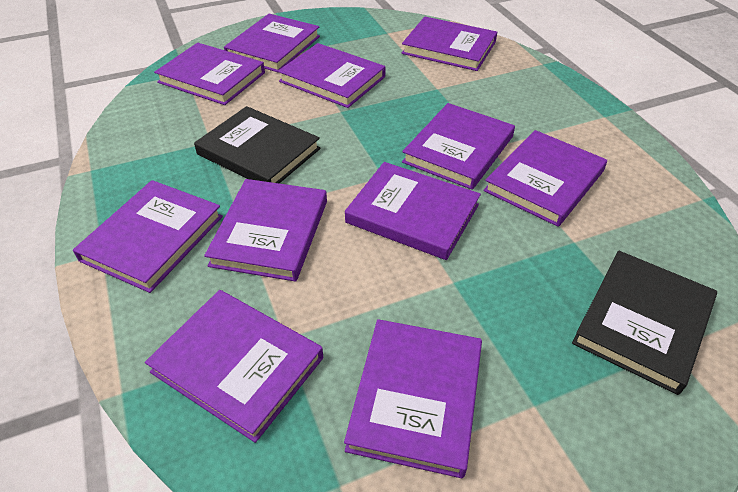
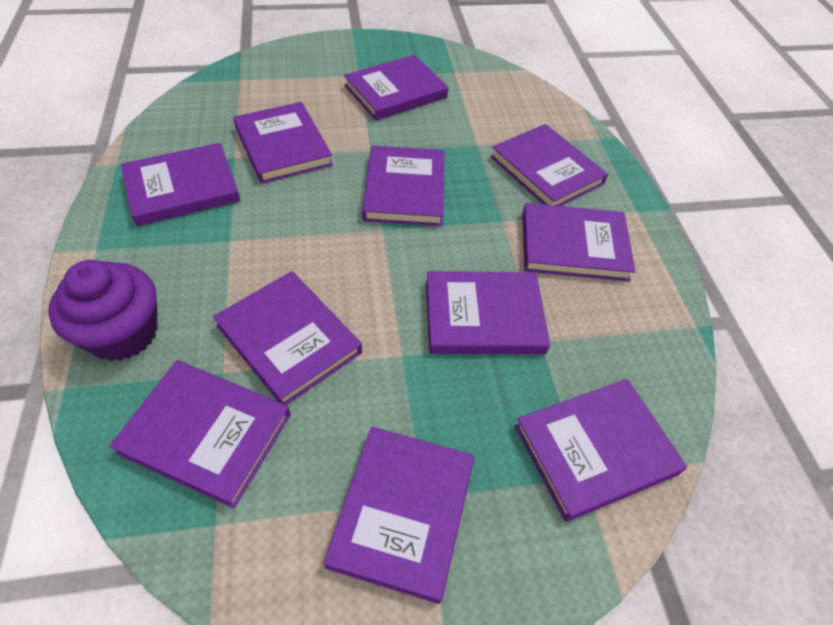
black book: [194,106,320,183] [572,251,717,395] = 2 -> none = 0
purple cupcake: none = 0 -> [48,260,158,361] = 1

